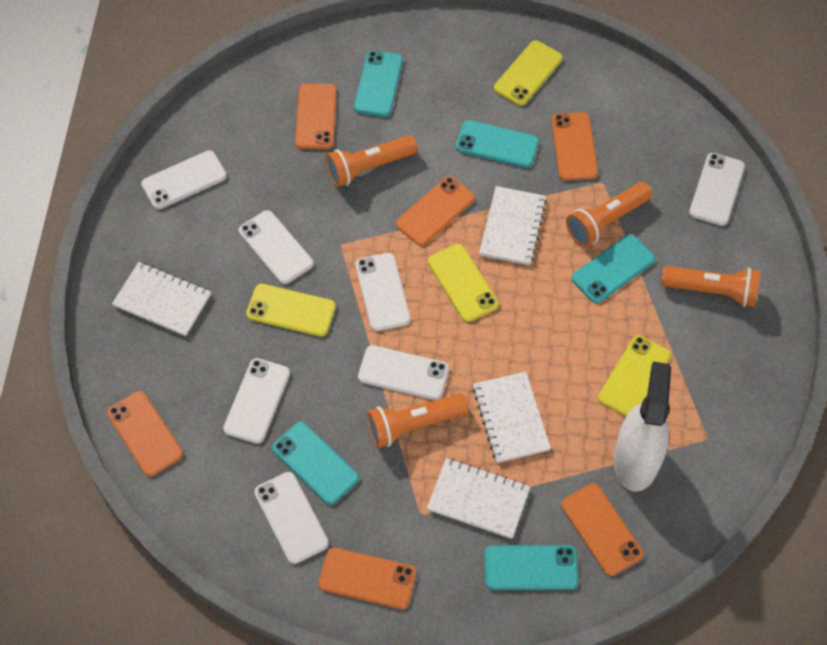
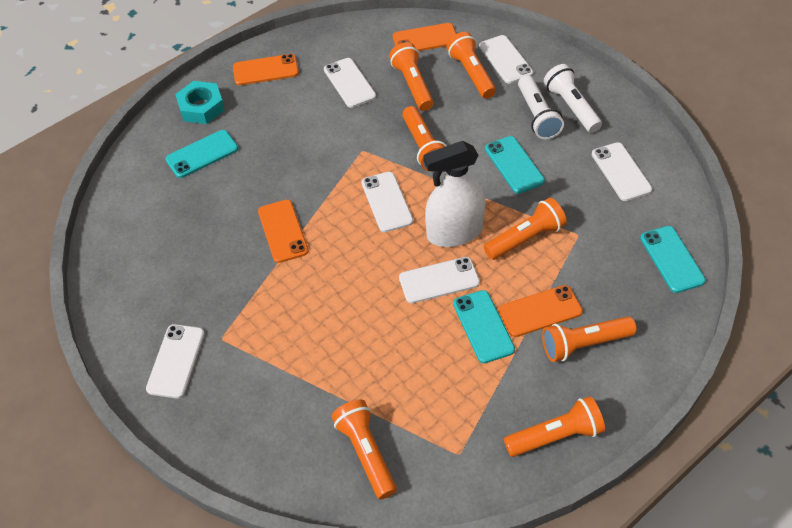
orange flashlight: [325,135,417,187] [367,393,469,448] [566,182,652,247] [661,266,760,307] = 4 -> [331,399,397,499] [389,42,434,111] [402,106,447,171] [446,32,496,99] [484,198,567,260] [504,396,605,457] [542,316,637,362] = 7
orange phone: [107,391,183,477] [295,83,337,149] [318,548,416,609] [396,176,475,246] [552,112,598,181] [561,484,643,576] = 6 -> [233,54,299,85] [258,200,309,263] [393,23,456,51] [499,285,583,337] = 4
turquoise nut: none = 0 -> [175,81,225,124] = 1
turquoise phone: [272,422,359,505] [354,51,403,117] [456,120,539,168] [484,545,578,590] [572,234,655,303] = 5 -> [166,130,238,178] [453,290,515,363] [485,136,545,194] [640,226,706,293] = 4
white flashlight: none = 0 -> [518,75,564,139] [544,64,602,133] = 2
white notebook: [112,262,211,336] [427,458,530,539] [473,372,551,463] [479,186,547,265] = 4 -> none = 0
white phone: [141,150,227,209] [223,358,290,444] [239,210,314,284] [254,472,329,564] [355,253,411,331] [358,345,449,400] [689,153,745,226] = 7 -> [146,324,205,399] [324,58,376,108] [361,172,413,232] [399,257,480,303] [479,35,533,84] [592,142,652,201] = 6
yellow phone: [246,284,336,337] [428,244,499,322] [494,41,563,106] [598,335,671,417] = 4 -> none = 0

